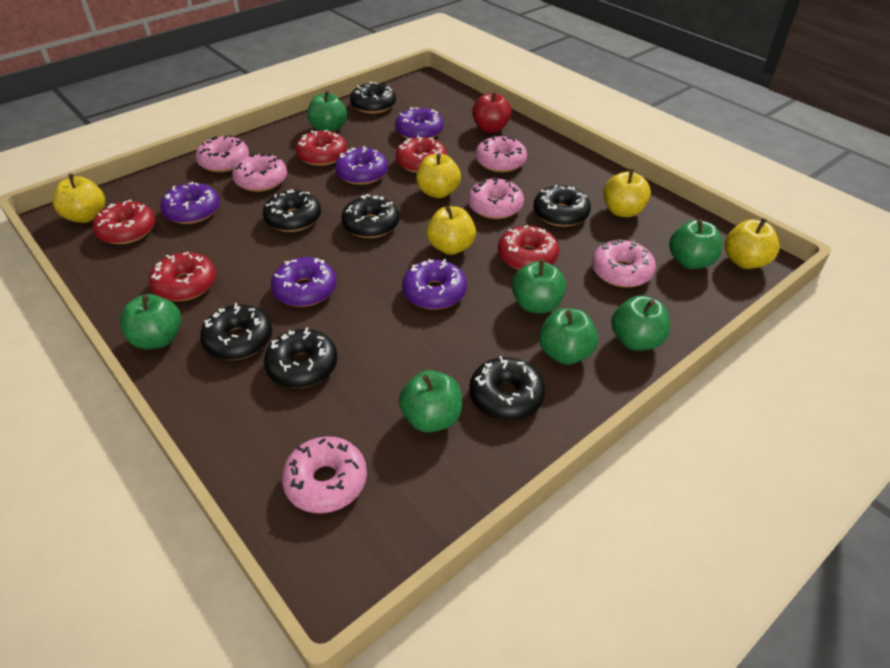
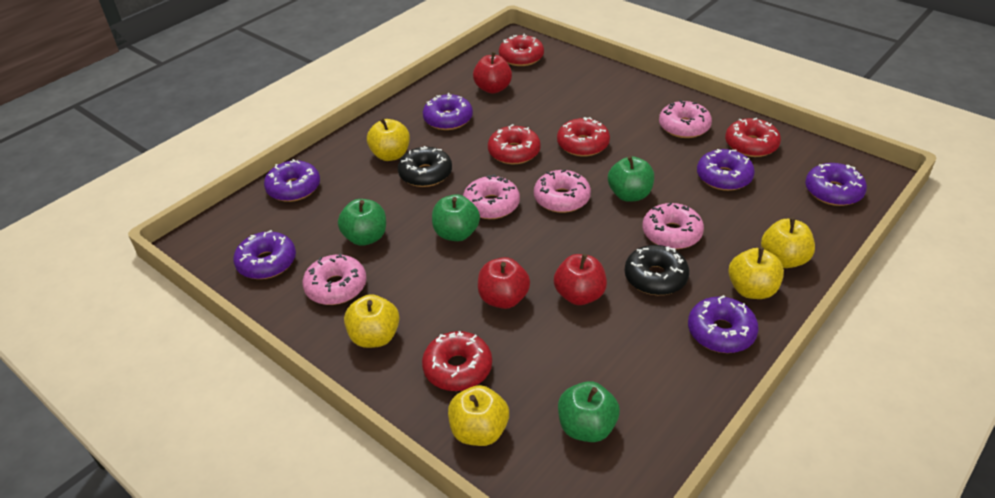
black donut: [200,303,272,360] [263,189,321,232] [264,327,338,388] [341,194,400,238] [350,82,396,114] [469,356,545,421] [533,185,591,227] = 7 -> [398,146,452,187] [625,245,689,295] = 2
green apple: [120,294,181,349] [307,90,347,132] [399,370,462,433] [512,260,566,313] [539,308,598,365] [611,295,670,351] [669,219,722,269] = 7 -> [338,199,386,246] [432,194,480,241] [558,381,620,442] [608,156,654,202] = 4
pink donut: [195,135,249,172] [232,153,287,192] [282,436,367,513] [468,177,524,219] [475,135,527,172] [592,239,656,288] = 6 -> [303,253,366,305] [463,175,520,219] [534,170,591,213] [643,202,704,249] [659,100,712,138] = 5
purple donut: [160,181,220,224] [271,257,336,307] [335,146,388,185] [395,107,444,139] [402,259,467,310] = 5 -> [233,230,296,279] [264,159,320,202] [423,93,473,130] [688,295,759,353] [697,149,755,191] [805,163,867,206] = 6
red apple: [472,91,512,133] = 1 -> [473,52,512,93] [478,257,530,309] [554,254,607,305] = 3

